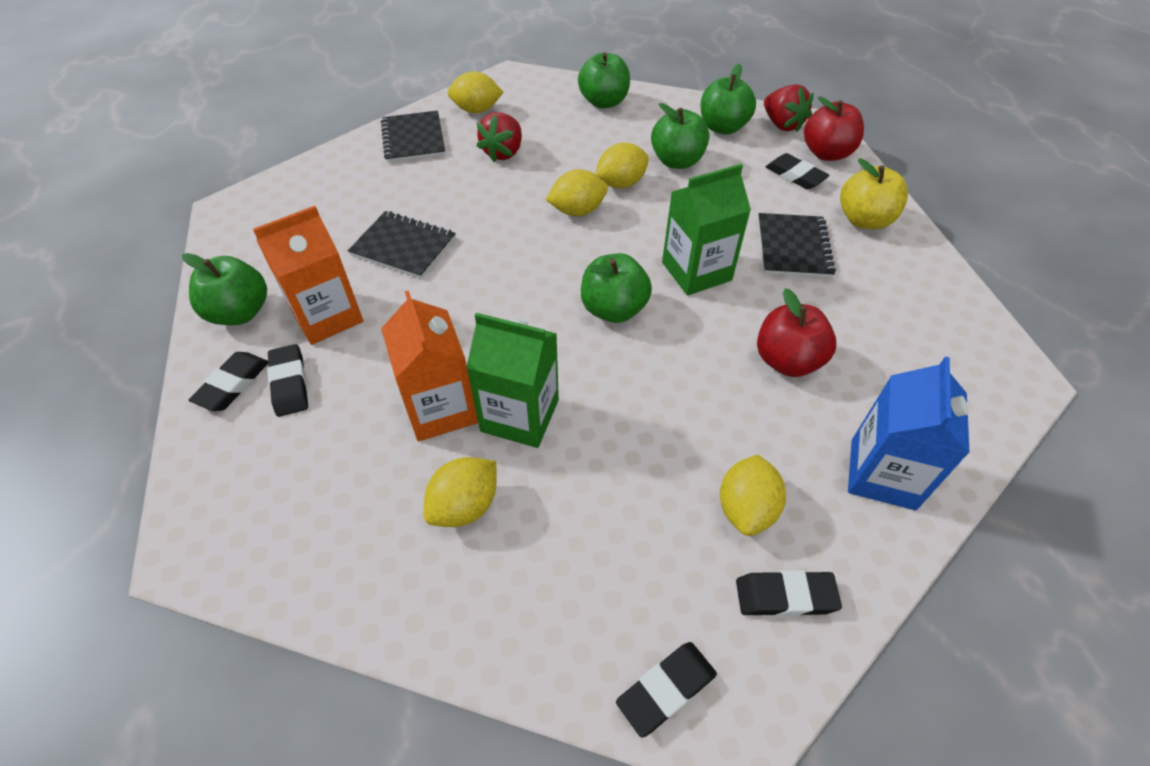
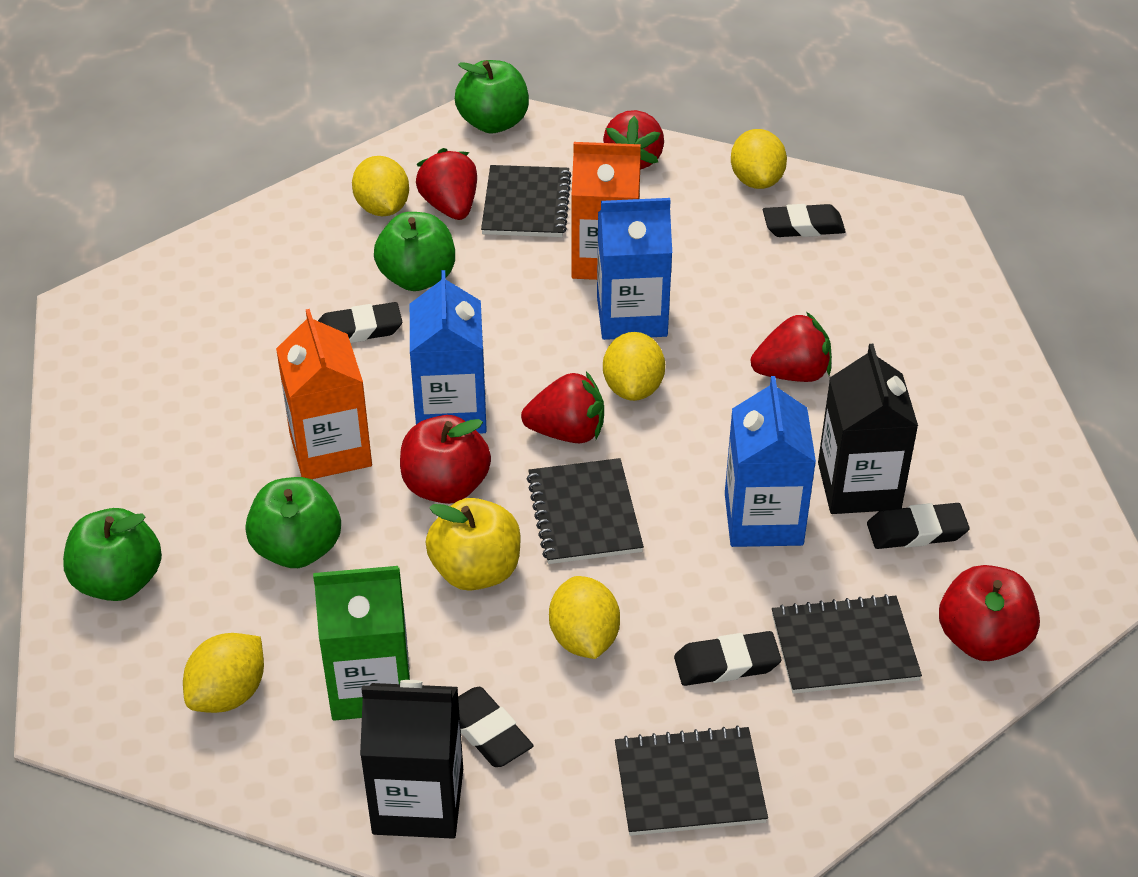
black carton: none = 0 -> [360,680,463,839] [818,344,918,514] = 2
black notebook: [348,211,456,279] [381,111,445,163] [758,213,836,278] = 3 -> [481,165,571,237] [527,458,644,564] [615,725,768,836] [772,594,922,694] = 4
blue carton: [848,357,970,510] = 1 -> [410,270,487,434] [597,198,672,340] [725,376,816,547] = 3
green apple: [182,253,267,325] [578,52,630,108] [581,253,652,323] [651,103,709,169] [701,64,756,135] = 5 -> [63,508,162,601] [245,477,341,568] [374,212,455,291] [455,60,529,133] = 4
green carton: [466,313,559,448] [662,164,751,295] = 2 -> [313,566,410,721] = 1
red strawberry: [477,112,522,162] [764,84,814,132] = 2 -> [416,148,477,220] [521,371,604,443] [603,110,664,170] [751,312,832,382] = 4

